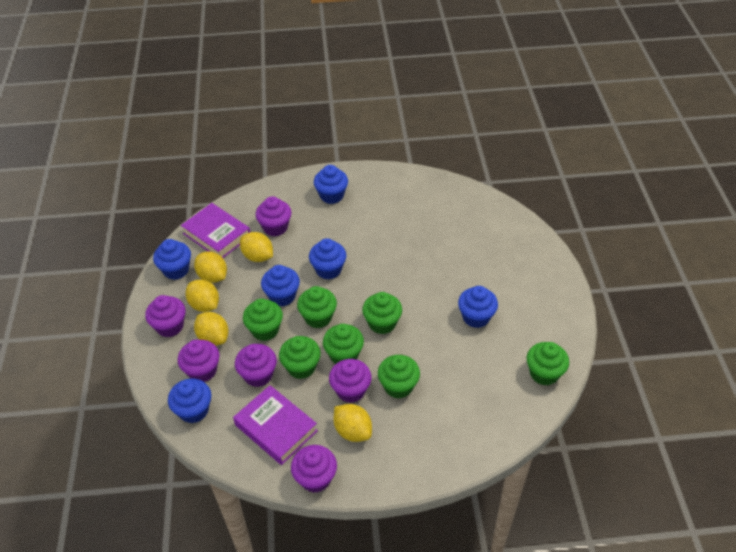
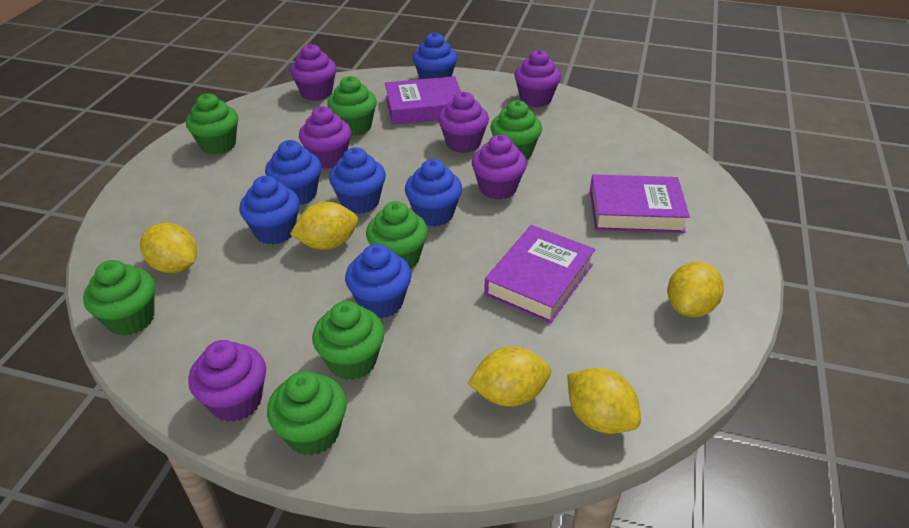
purple book: [181,203,250,258] [233,385,318,465] = 2 -> [385,76,461,125] [484,225,595,323] [590,174,690,233] = 3

